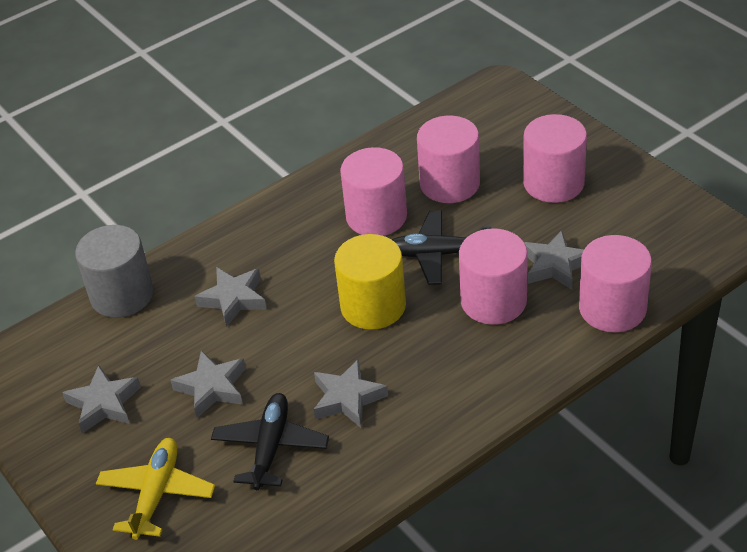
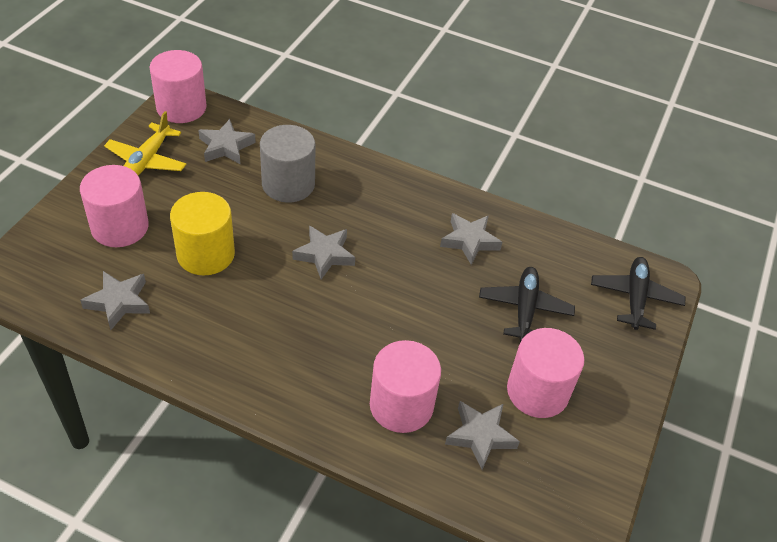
pink cylinder: [340,147,407,236] [417,116,480,203] [459,228,528,325] [523,114,587,203] [579,235,652,332] = 5 -> [80,165,149,247] [149,50,207,123] [370,340,441,433] [507,328,584,418] = 4

